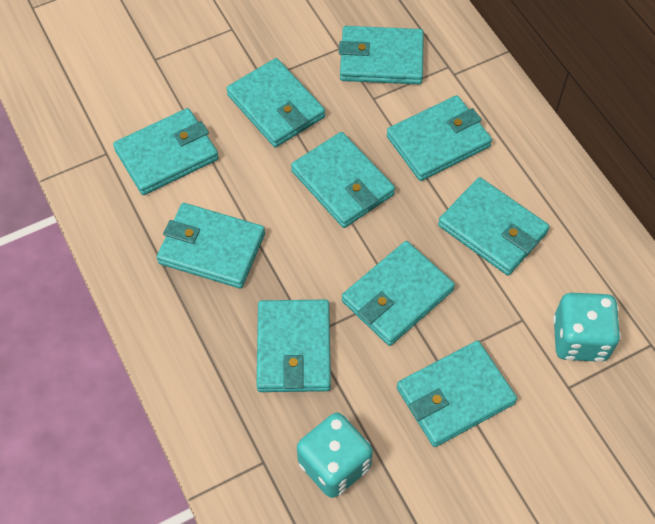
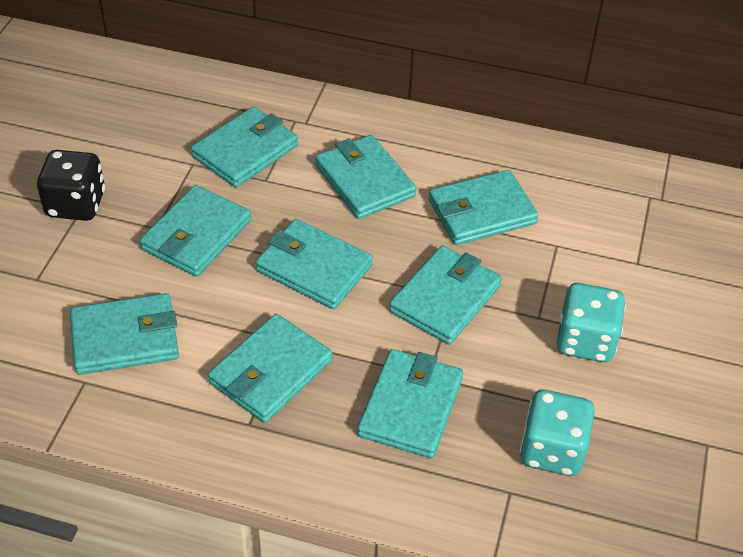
black dice: none = 0 -> [37,150,105,221] = 1
turquoise wallet: [113,108,219,195] [157,203,265,288] [226,58,325,147] [257,300,331,392] [291,132,395,228] [339,26,424,84] [342,241,455,346] [387,95,492,181] [397,341,517,447] [438,177,550,275] = 10 -> [70,293,179,375] [140,185,251,277] [191,106,298,188] [208,314,332,423] [256,219,373,309] [315,135,416,219] [357,349,463,459] [389,246,502,345] [429,170,538,245] = 9

